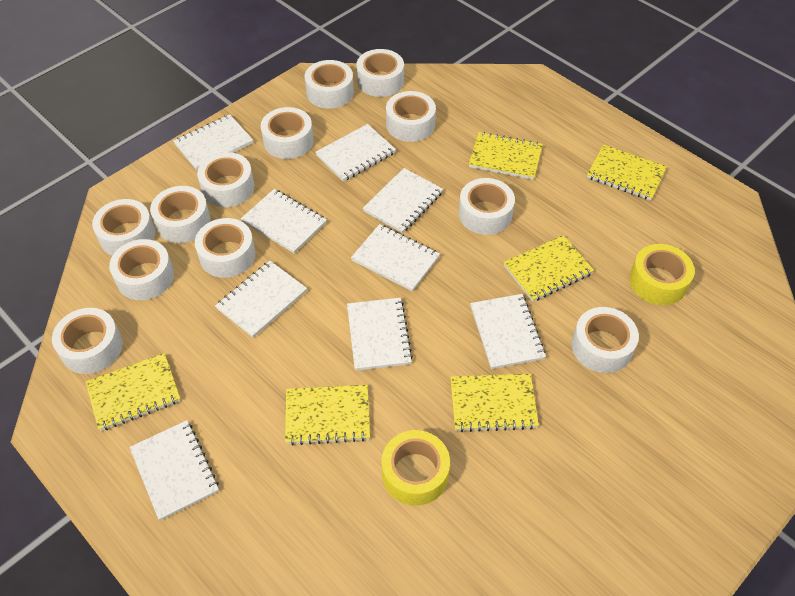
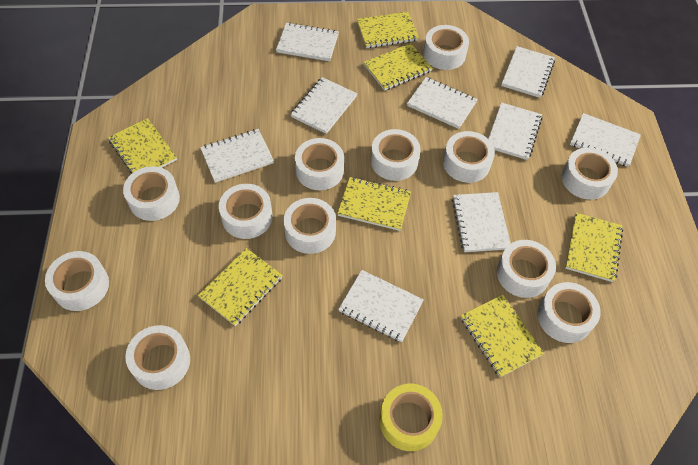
yellow notebook: [85,353,181,431] [285,385,370,445] [450,374,539,432] [469,132,543,180] [503,235,594,302] [587,144,667,200] = 6 -> [108,118,177,173] [198,248,283,326] [337,177,411,231] [357,12,419,48] [364,43,432,91] [461,295,544,377] [565,213,623,282] = 7
yellow tape: [382,430,450,506] [629,244,695,305] = 2 -> [379,384,443,451] = 1

